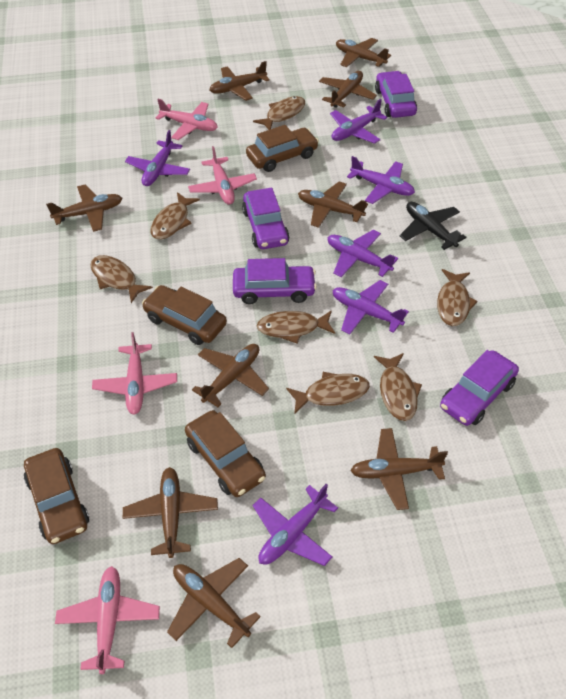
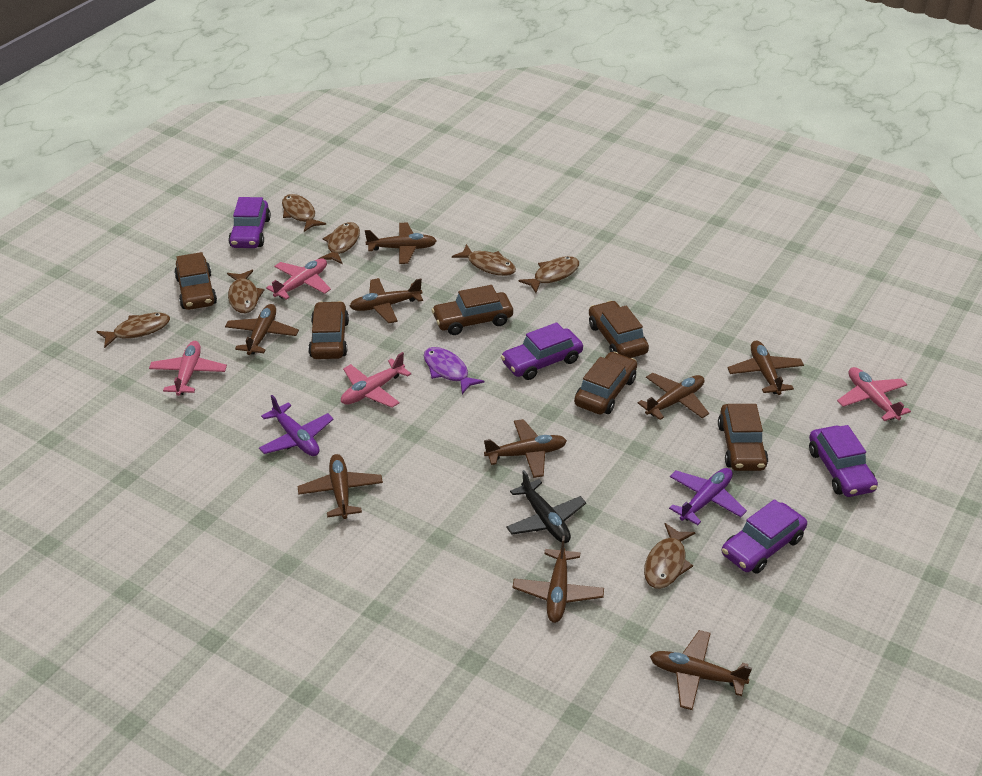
brown car: [24,448,89,544] [142,285,227,345] [185,410,266,497] [246,125,319,172] = 4 -> [174,252,217,310] [308,301,349,359] [432,285,513,335] [574,352,637,415] [589,301,649,358] [718,404,768,471] = 6
purple fish: none = 0 -> [424,347,484,394] = 1
purple plane: [125,130,190,186] [253,484,338,566] [327,230,398,277] [330,99,387,144] [332,280,409,335] [347,156,415,204] = 6 -> [259,395,333,456] [669,468,747,525] = 2

